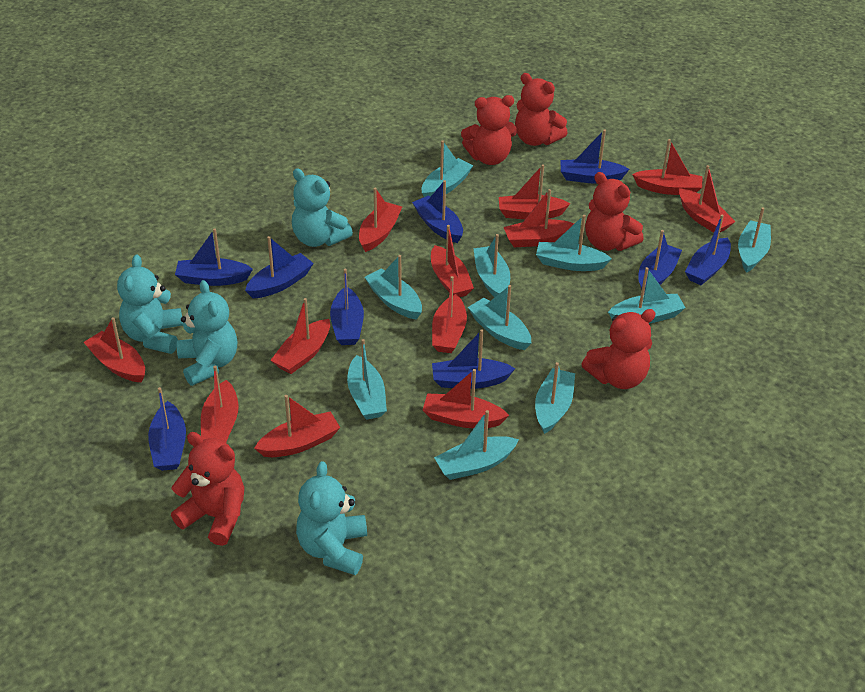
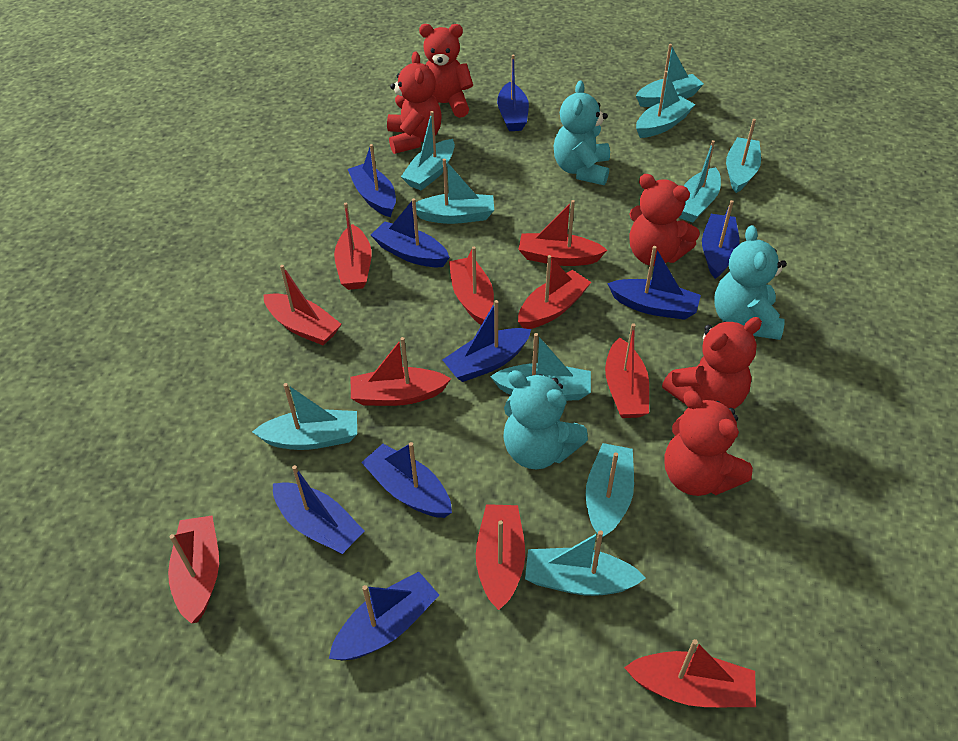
red boat: [84,317,145,383] [201,365,238,442] [254,395,340,457] [270,298,330,374] [359,188,402,252] [422,369,509,428] [431,225,474,297] [432,276,467,353] [499,164,570,219] [503,189,574,247] [632,139,703,195] [679,165,736,233] = 12 -> [168,516,219,624] [264,265,342,345] [334,203,372,290] [351,337,451,406] [449,246,494,325] [476,504,525,610] [518,200,607,266] [518,255,591,329] [605,323,649,418] [624,639,756,707] = 10
turquoise teddy bear: [117,254,183,354] [177,280,237,386] [292,168,353,247] [296,461,367,575] = 4 -> [503,370,588,469] [554,81,610,185] [714,225,787,340] = 3

